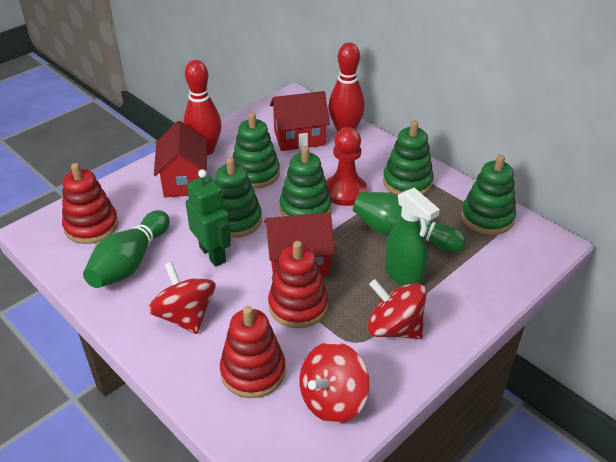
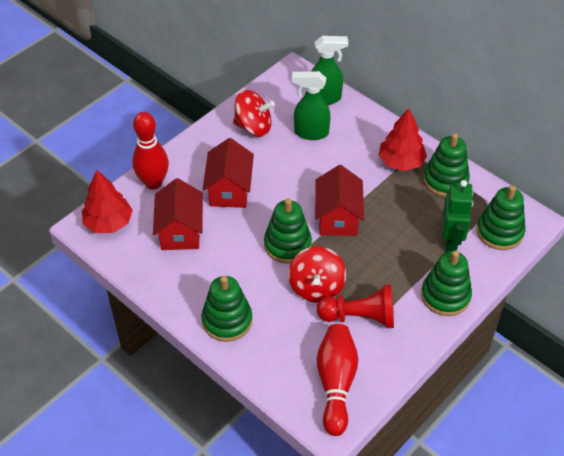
green bowling pin: [83,210,170,288] [353,192,466,252] = 2 -> none = 0
green spray bottle: [385,187,440,286] = 1 -> [292,71,331,140] [311,36,348,105] = 2
red spinning top: [148,262,216,334] [300,342,370,423] [367,279,426,339] = 3 -> [233,90,275,137] [288,246,346,303] = 2
red stacking toy: [62,163,118,244] [220,306,286,398] [268,241,328,328] = 3 -> none = 0
red tree: none = 0 -> [82,170,133,233] [378,108,427,171] = 2

